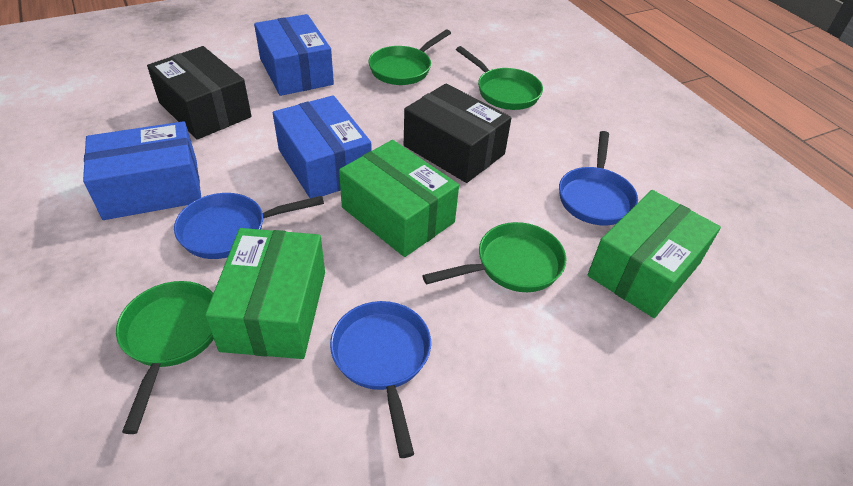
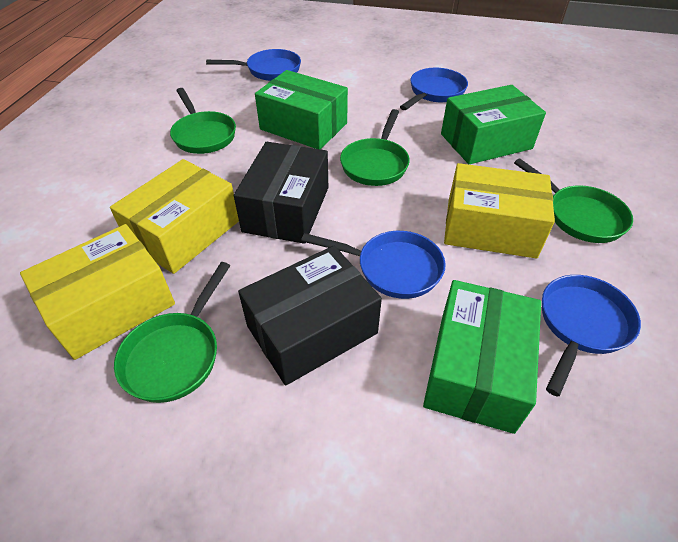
blue box: [83,121,201,220] [254,14,334,96] [273,95,372,198] = 3 -> none = 0
blue pan: [174,193,324,259] [330,301,431,458] [559,131,638,226] = 3 -> [206,49,301,81] [301,231,445,299] [400,68,468,110] [542,275,641,397] = 4
yellow box: none = 0 -> [20,224,175,360] [110,159,239,274] [444,163,555,258] = 3

